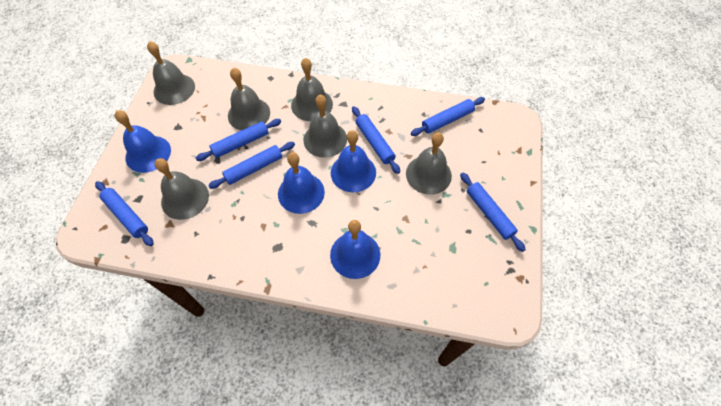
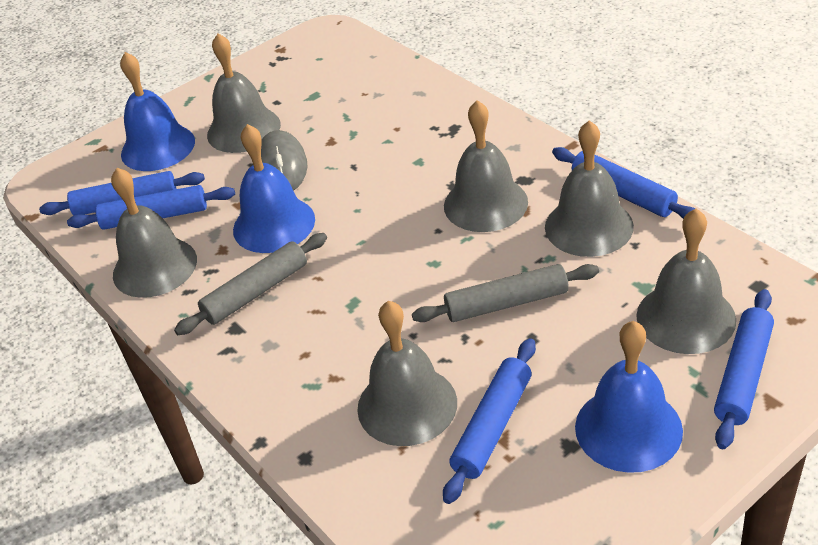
blue bell: [115,110,171,173] [278,152,325,214] [330,220,380,279] [331,130,376,192] = 4 -> [120,52,195,171] [233,124,315,253] [575,321,683,473] = 3
blue rolling pin: [95,181,154,246] [196,119,281,161] [208,142,295,189] [352,106,400,174] [411,97,485,136] [460,172,526,252] = 6 -> [39,171,205,216] [67,185,235,230] [443,338,536,504] [552,147,695,219] [714,289,774,449] = 5
grey mouse: none = 0 -> [261,130,307,191] = 1
grey rolling pin: none = 0 -> [174,233,327,335] [412,264,599,322] = 2

